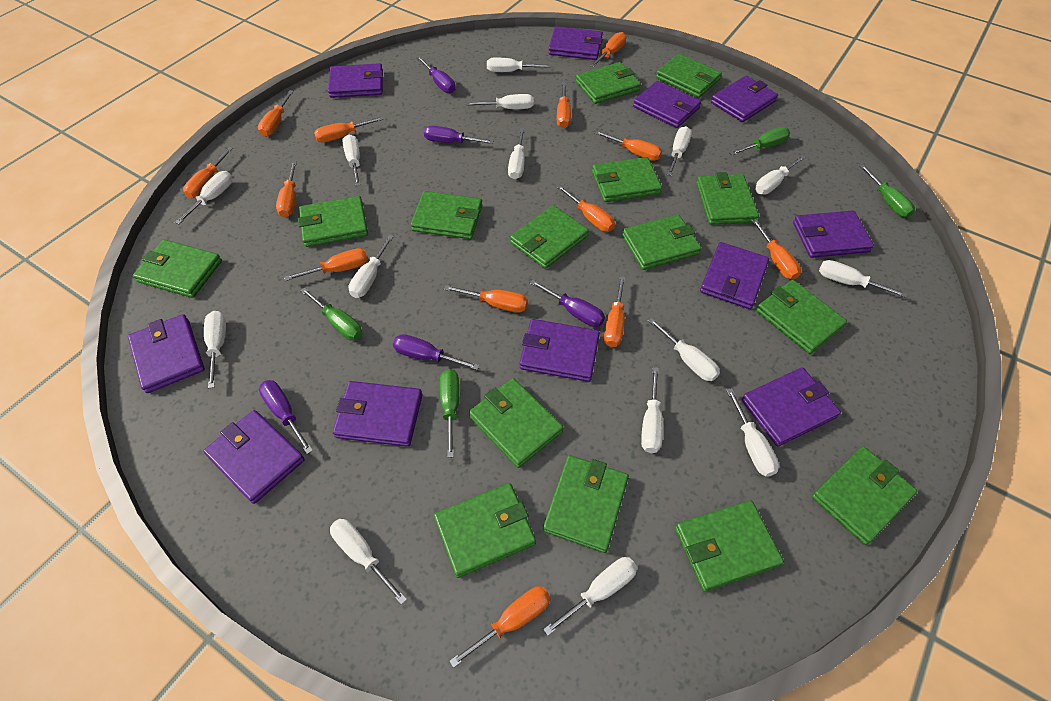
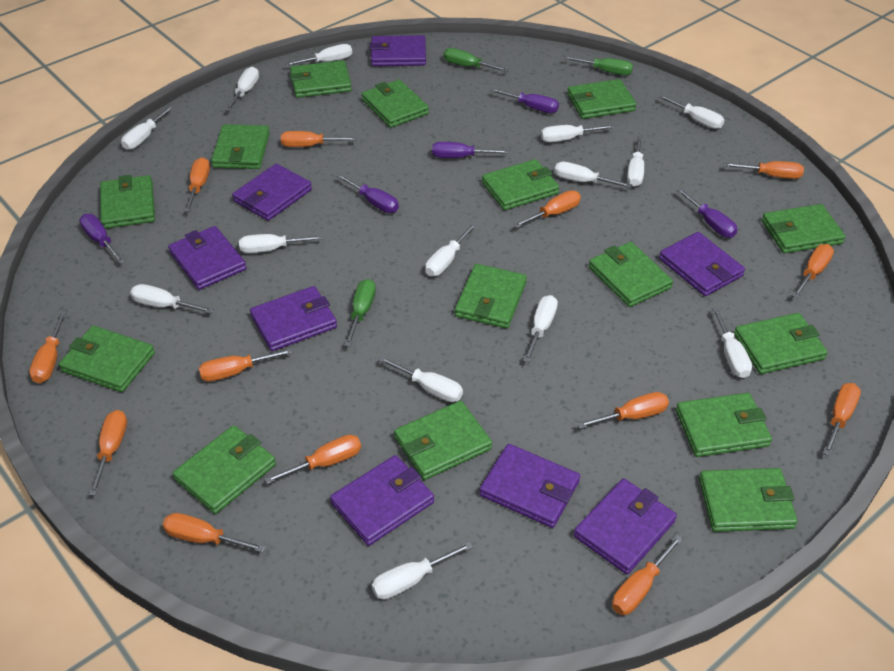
green screwdriver: [300,287,362,341] [440,369,460,458] [729,127,790,156] [860,164,915,218] = 4 -> [344,279,376,347] [444,48,509,72] [564,56,633,75] = 3
purple wallet: [128,314,205,393] [203,410,305,504] [328,63,383,98] [333,381,423,447] [520,319,600,382] [548,26,603,60] [633,81,701,128] [700,242,769,309] [711,76,778,122] [741,368,841,447] [793,210,874,258] = 11 -> [168,226,247,290] [232,164,312,221] [250,286,337,351] [330,455,434,546] [370,35,426,66] [479,444,580,528] [573,479,677,574] [659,232,745,296] = 8
white screwdriver: [175,171,232,224] [204,311,226,389] [330,519,407,605] [342,134,361,186] [348,235,394,298] [466,94,534,109] [487,58,551,72] [508,128,525,179] [543,557,637,636] [641,367,663,453] [648,318,720,381] [667,126,692,176] [726,388,779,477] [755,155,805,195] [819,260,907,298] = 15 -> [121,105,174,150] [130,284,214,313] [225,67,259,111] [239,234,324,253] [285,44,352,66] [372,541,473,599] [378,356,463,402] [425,223,477,276] [523,295,558,362] [541,125,614,142] [555,162,632,188] [627,136,644,187] [658,95,724,129] [712,307,752,378] = 14

